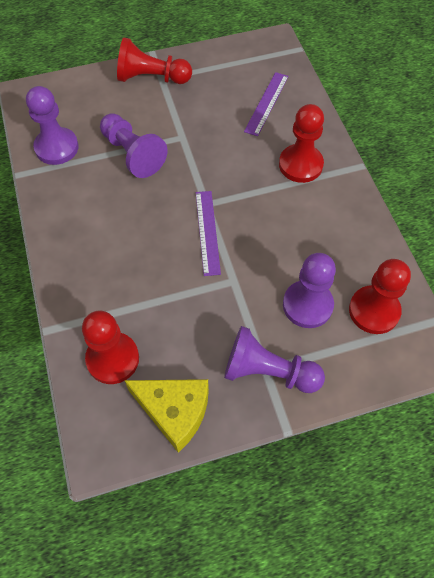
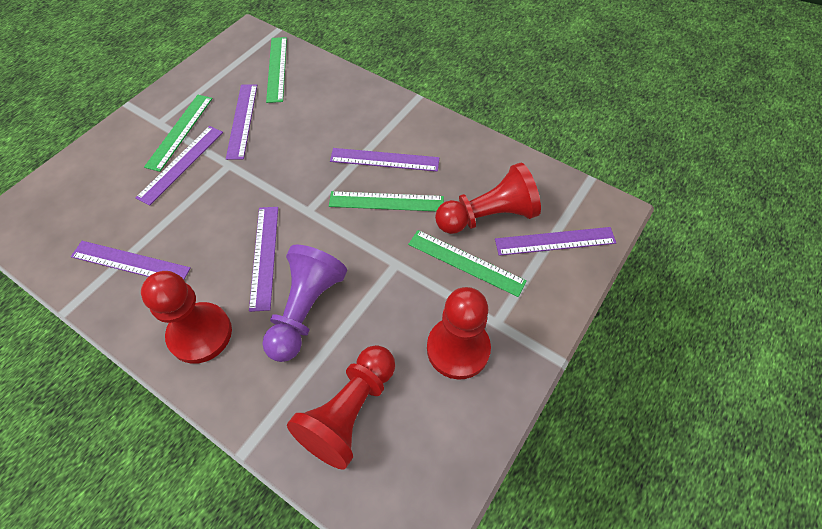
green ruler: none = 0 -> [144,95,213,172] [266,37,287,103] [329,191,444,211] [408,230,527,297] = 4
purple pawn: [26,86,79,165] [100,113,168,178] [224,326,325,393] [283,253,336,328] = 4 -> [262,244,347,362] = 1
purple ruler: [196,191,221,276] [244,72,289,136] = 2 -> [71,241,191,279] [136,126,223,206] [226,84,257,160] [249,207,278,312] [330,148,439,172] [495,227,616,256] = 6
yellow cheese: [124,379,209,453] = 1 -> none = 0

